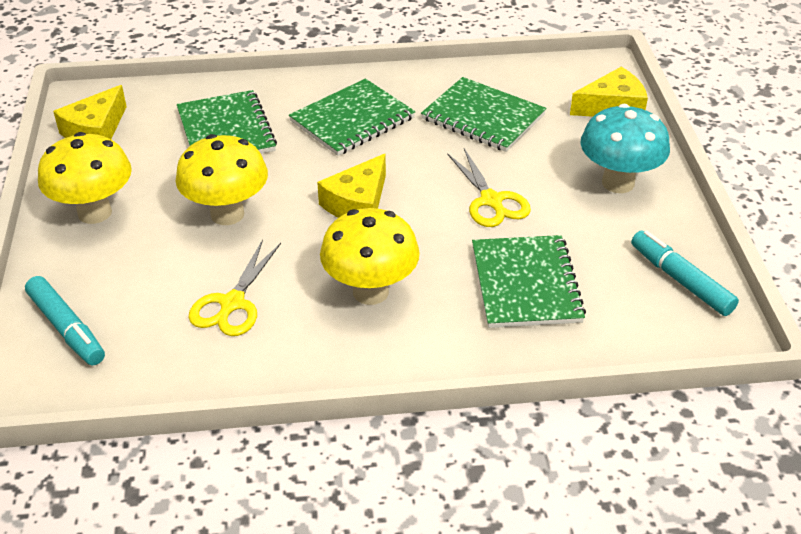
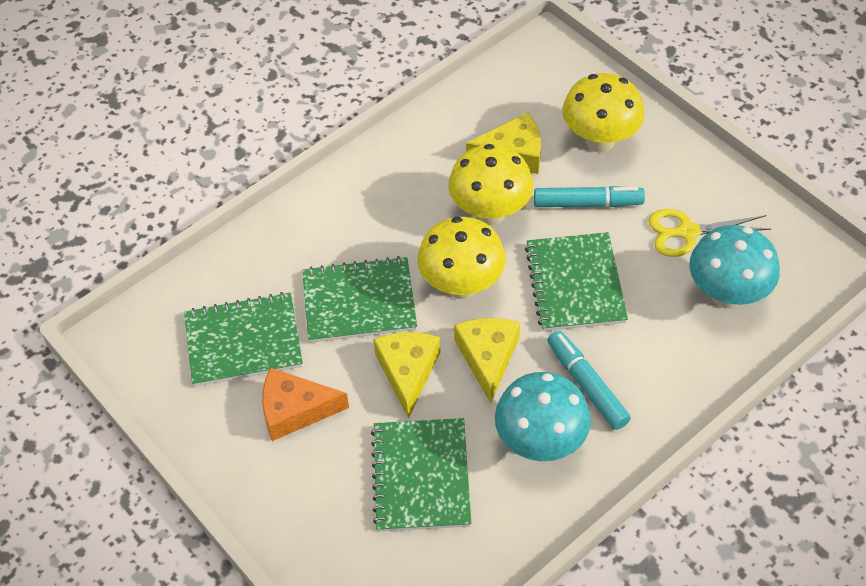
orange cheese: none = 0 -> [262,368,349,441] = 1
turquoise mushroom: [580,104,670,193] = 1 -> [495,372,591,461] [689,225,780,308] = 2
yellow scissors: [188,240,281,336] [447,148,531,227] = 2 -> [648,209,771,257] = 1

